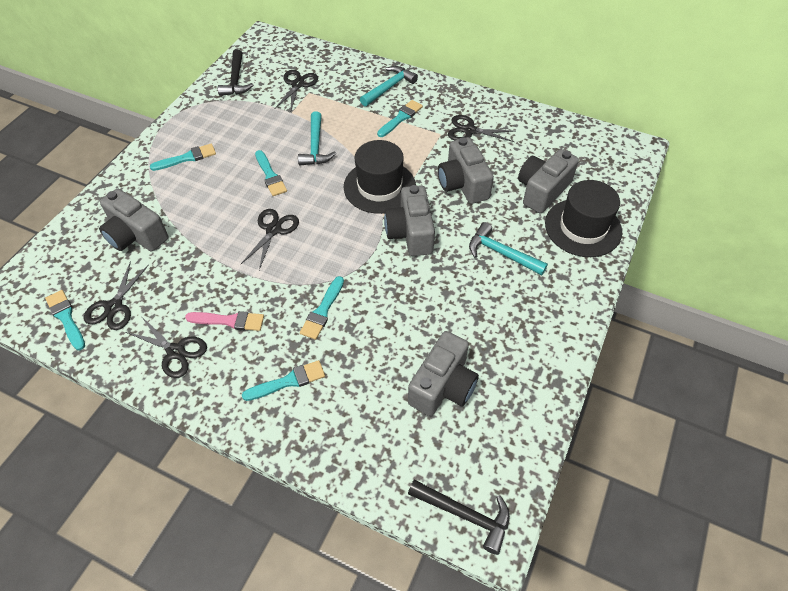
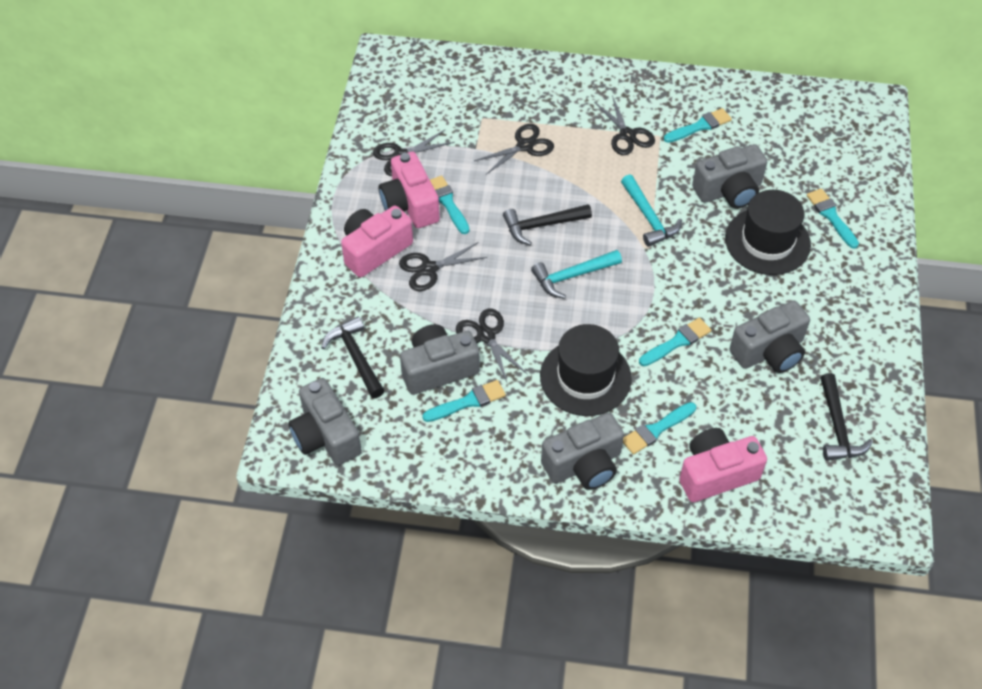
black hammer: [218,49,253,96] [408,480,510,555] = 2 -> [321,317,385,398] [503,204,592,245] [820,373,873,461] = 3
pink brush: [185,311,264,331] = 1 -> none = 0
pink camera: none = 0 -> [341,206,413,278] [379,152,440,228] [679,428,767,502] = 3
turquoise hammer: [298,111,336,166] [360,66,418,106] [469,222,548,275] = 3 -> [531,250,622,299] [621,174,682,247] = 2

